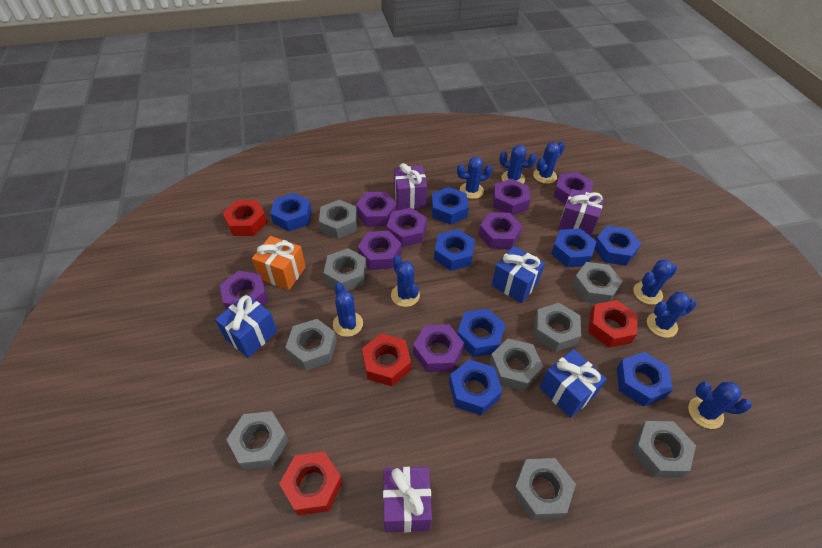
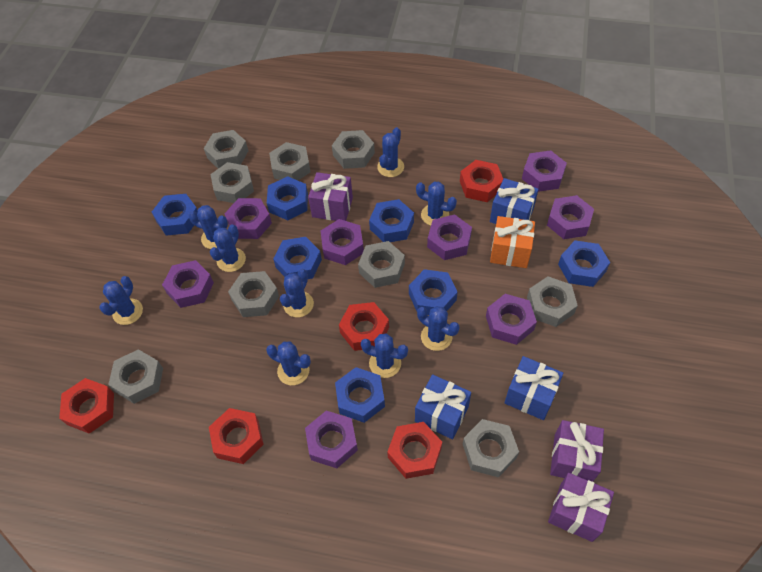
blue cactus: [333,283,363,337] [391,255,420,307] [457,157,492,199] [499,145,537,183] [533,142,565,184] [633,259,677,305] [647,292,696,338] [688,382,752,429] = 8 -> [99,276,143,325] [189,205,228,249] [210,224,246,272] [266,341,311,385] [280,269,314,317] [361,333,408,378] [377,127,404,177] [416,182,457,226] [417,306,459,351] = 9
blue nut: [270,193,312,231] [431,187,469,225] [434,229,475,271] [449,359,502,415] [457,309,506,357] [551,228,597,267] [594,226,641,266] [617,352,673,407] = 8 -> [152,194,198,236] [267,176,308,220] [273,237,322,279] [335,367,385,423] [369,199,414,242] [409,269,458,315] [558,240,610,287] = 7
red nut: [223,200,267,236] [279,452,342,515] [362,333,411,386] [588,300,638,348] = 4 -> [59,378,114,434] [209,408,264,464] [339,302,389,351] [387,422,442,479] [460,160,503,202] = 5

